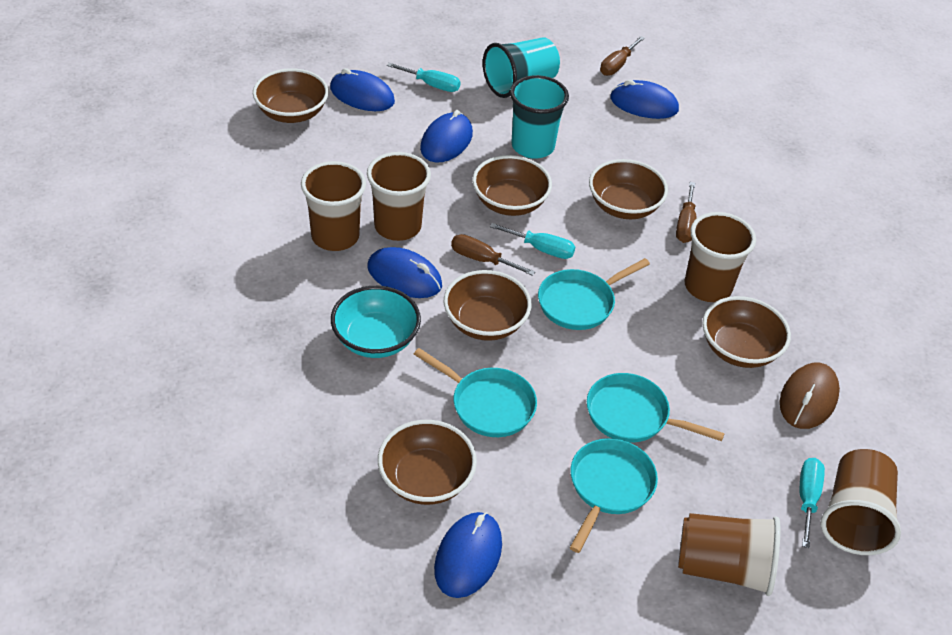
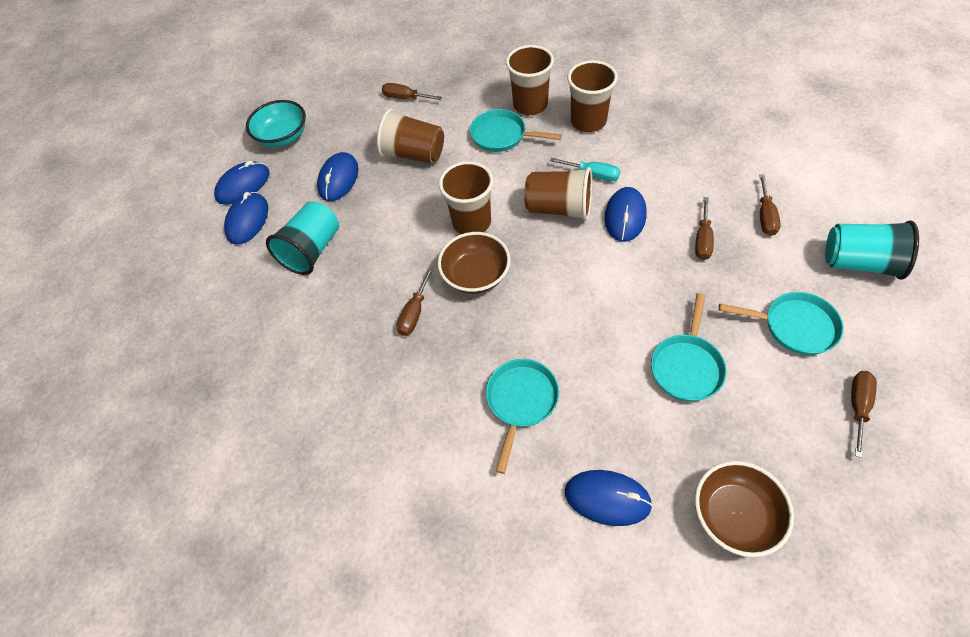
brown bowl: [253,68,329,123] [378,420,477,505] [444,270,532,341] [472,155,552,216] [589,159,668,219] [702,296,791,368] = 6 -> [438,232,511,294] [695,461,794,557] = 2
brown mouse: [780,363,840,429] = 1 -> none = 0
brown screwdriver: [451,234,535,276] [600,36,645,76] [676,182,696,243] = 3 -> [382,83,442,100] [396,268,433,336] [695,197,714,260] [759,175,781,236] [851,371,877,458] = 5
turquoise screwdriver: [387,63,461,92] [490,223,575,259] [800,458,825,548] = 3 -> [550,158,620,181] = 1

